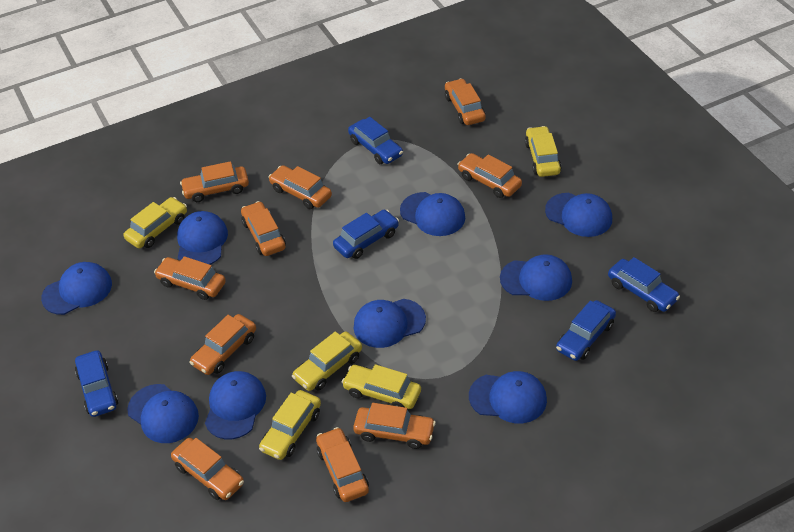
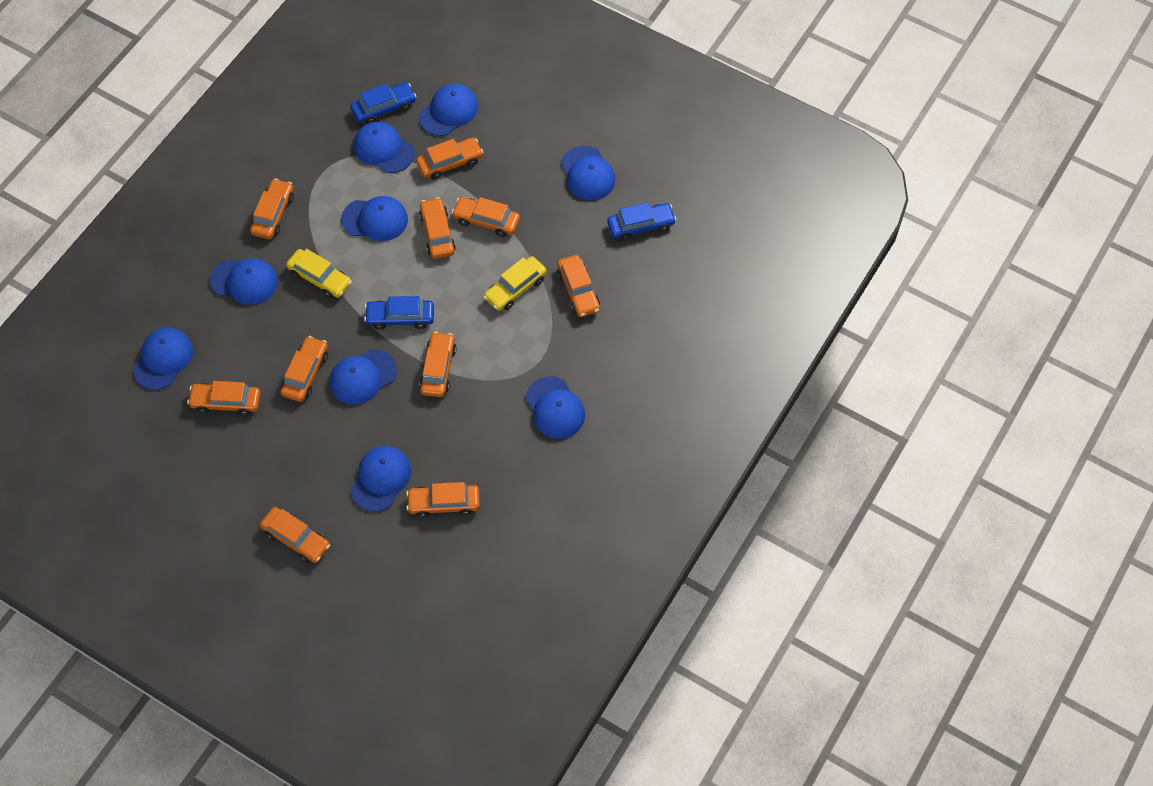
blue car: [75,350,118,417] [333,210,399,259] [348,117,403,164] [556,300,616,361] [608,257,680,312] = 5 -> [351,83,417,124] [364,296,434,330] [607,202,676,241] = 3
yellow car: [124,197,187,248] [259,390,321,460] [292,331,362,391] [342,364,421,409] [525,126,562,177] = 5 -> [286,249,352,298] [483,256,547,311] = 2

